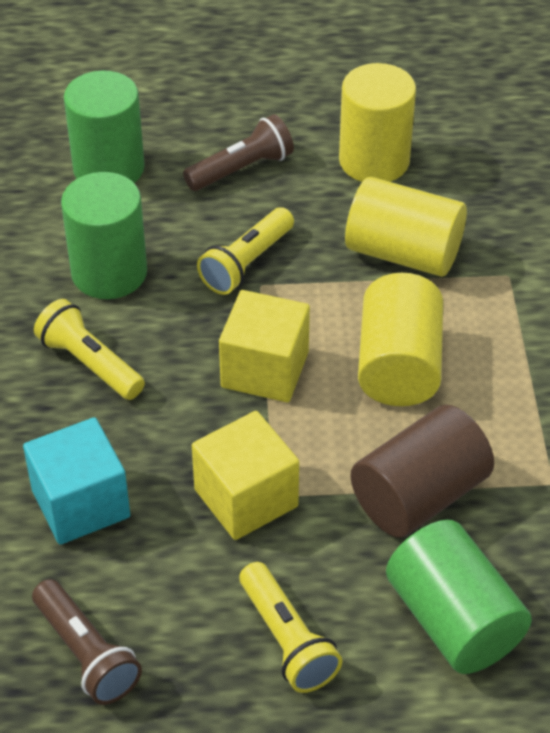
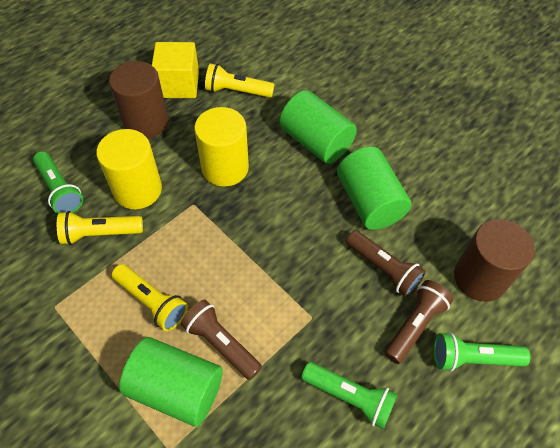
brown cylinder: [351,405,494,538] = 1 -> [109,61,168,138] [454,219,535,302] = 2
brown flashlight: [32,579,142,705] [183,114,294,191] = 2 -> [181,299,262,380] [346,230,426,297] [384,280,453,364] = 3
green flashlight: none = 0 -> [33,152,83,214] [301,362,397,429] [433,332,530,372] = 3
turquoise cube: [23,417,130,545] = 1 -> none = 0
yellow cube: [192,411,299,540] [219,290,310,402] = 2 -> [152,42,199,98] = 1
yellow cylinder: [339,63,416,182] [345,177,467,277] [358,273,443,406] = 3 -> [96,129,162,209] [194,107,249,187] = 2

